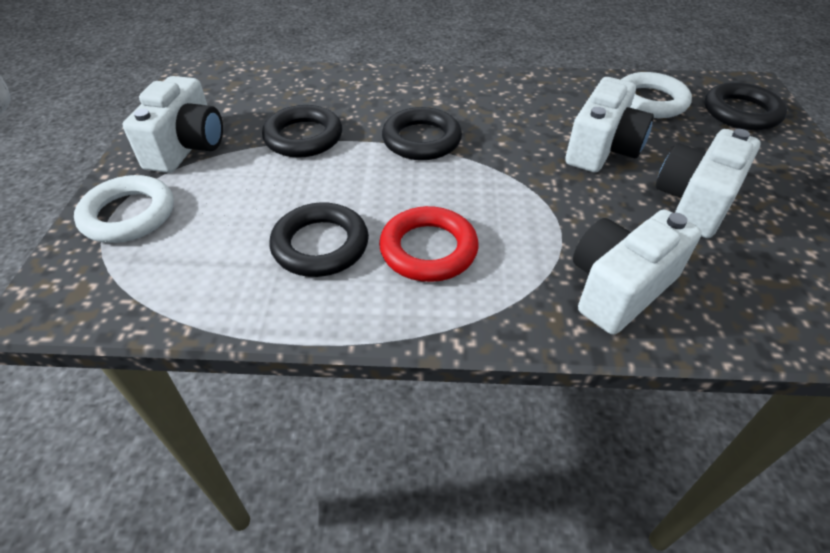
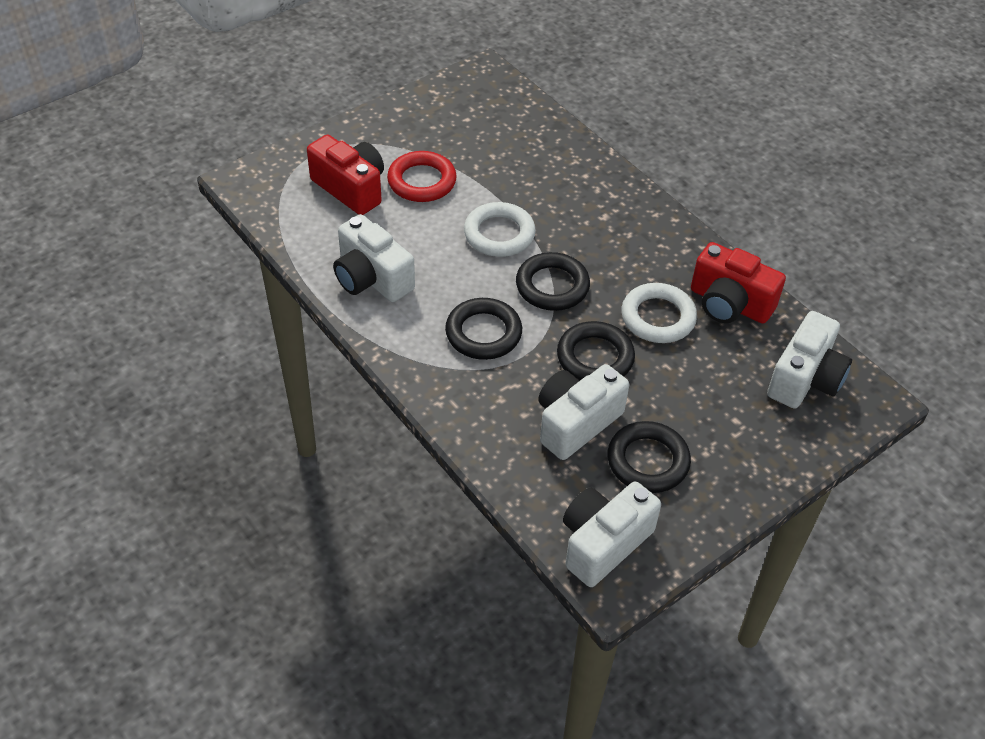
red camera: none = 0 -> [307,135,384,215] [691,242,786,324] = 2

